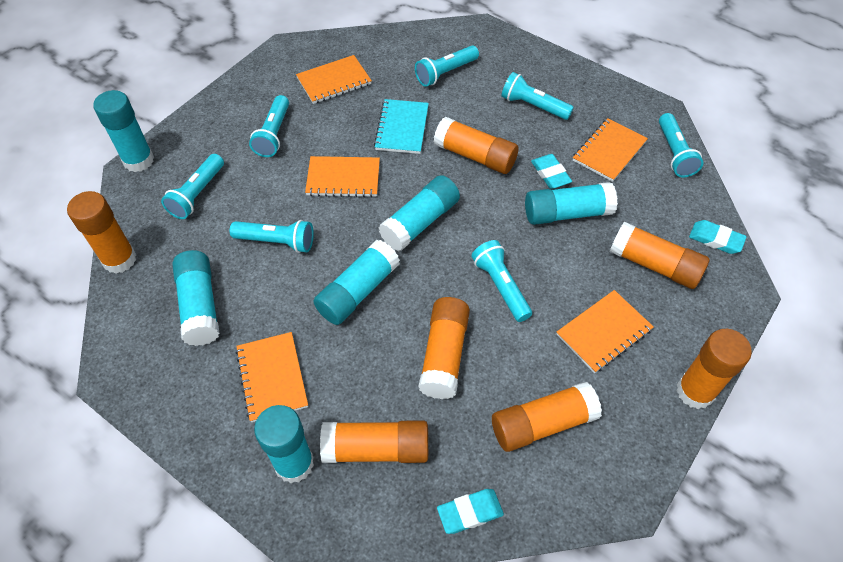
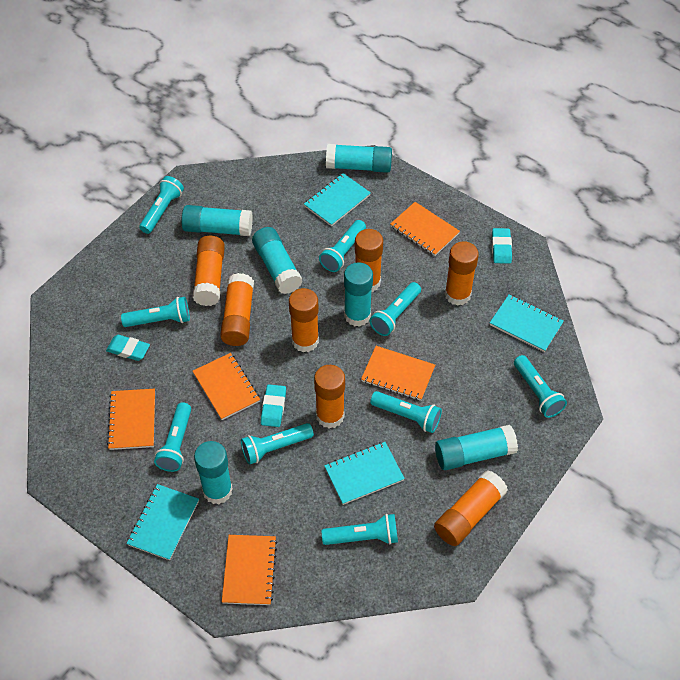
turquoise flashlight: [161,154,224,219] [230,220,314,253] [249,95,289,157] [415,45,479,87] [472,240,532,322] [502,72,574,120] [659,113,703,177] = 7 -> [121,297,190,327] [139,176,184,234] [154,402,191,472] [241,423,314,465] [319,220,366,272] [321,514,398,545] [370,282,421,336] [370,391,442,433] [514,355,567,418] = 9
turquoise notebook: [374,99,429,154] = 1 -> [126,484,199,560] [304,173,371,226] [324,442,405,505] [490,294,564,352] = 4

